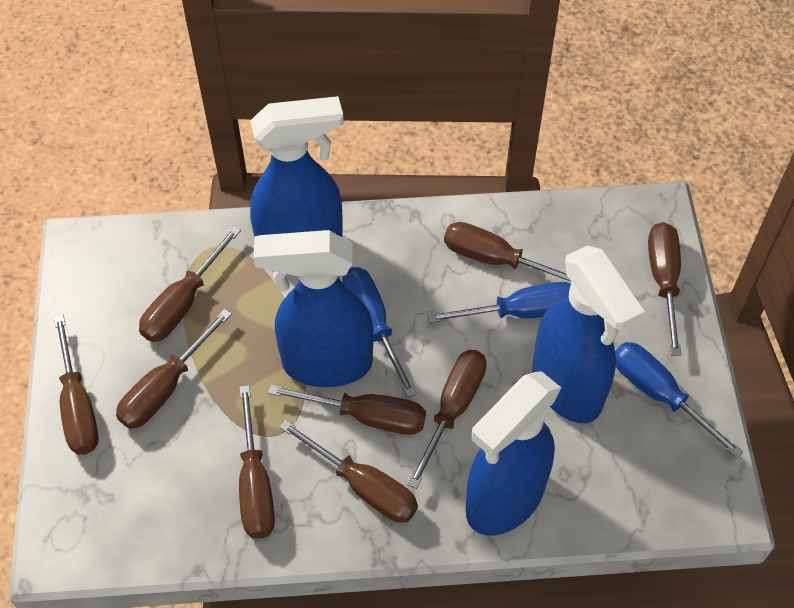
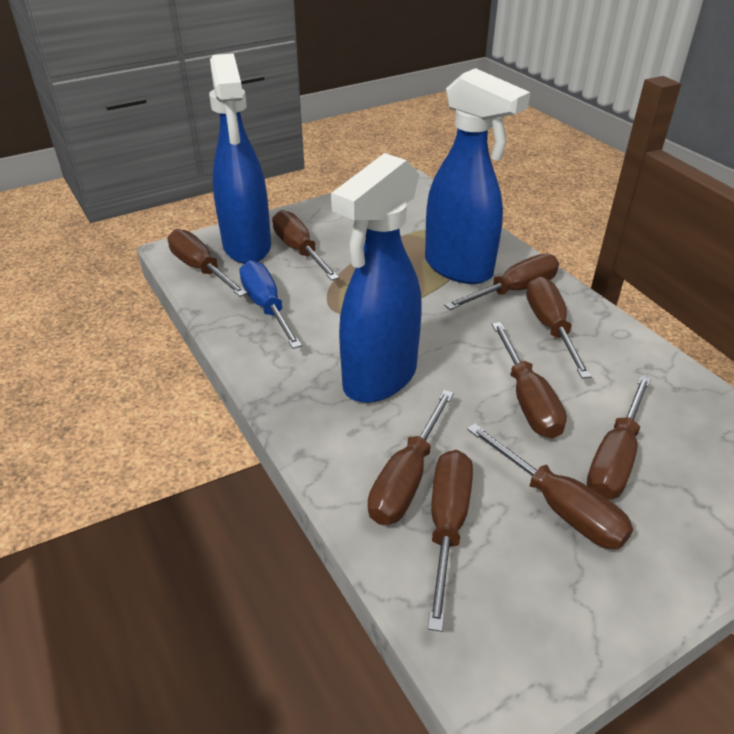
blue screwdriver: [342,267,416,397] [427,282,571,323] [615,342,743,458] = 3 -> [239,260,302,349] = 1
blue spray bottle: [250,96,344,238] [253,230,374,387] [466,371,561,535] [532,246,645,423] = 4 -> [209,53,271,264] [331,153,422,403] [425,68,530,284] = 3

